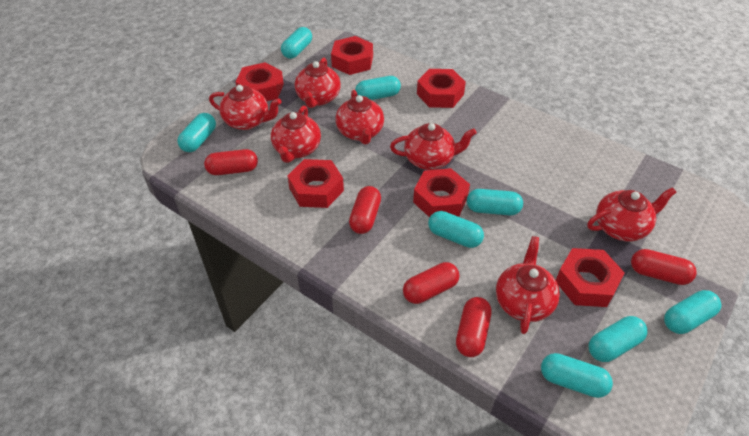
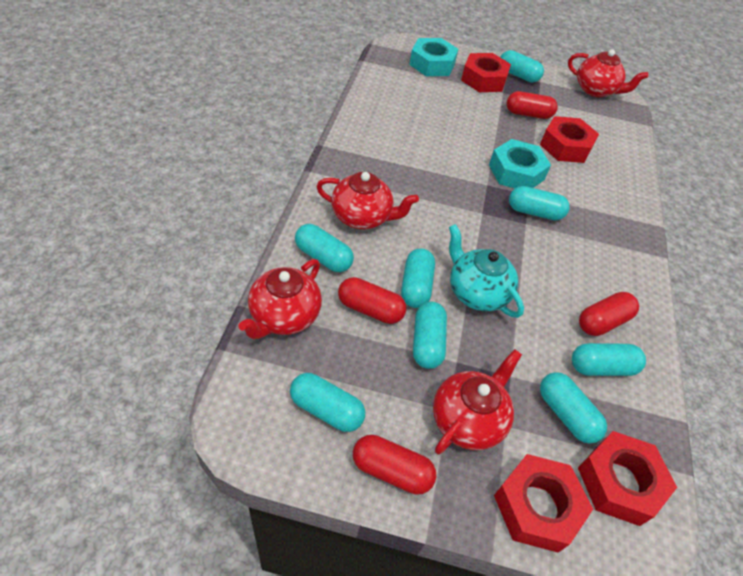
red capsule: [204,149,258,175] [349,186,381,234] [403,262,459,304] [456,297,491,357] [631,249,697,285] = 5 -> [338,277,406,324] [353,435,437,495] [507,91,558,119] [579,292,639,336] = 4
red nut: [235,62,284,101] [287,159,344,208] [331,36,373,75] [413,168,470,218] [417,69,466,108] [556,248,625,307] = 6 -> [461,53,511,92] [494,454,593,553] [540,116,599,163] [578,431,677,526] = 4
red teapot: [209,85,282,130] [271,105,321,163] [295,57,341,108] [335,90,384,145] [390,123,476,170] [496,236,560,334] [587,187,677,242] = 7 -> [238,259,322,339] [316,172,419,229] [433,349,522,455] [568,49,648,97] = 4
turquoise nut: none = 0 -> [409,38,458,76] [489,139,551,188] = 2
turquoise teapot: none = 0 -> [449,224,524,318] = 1

